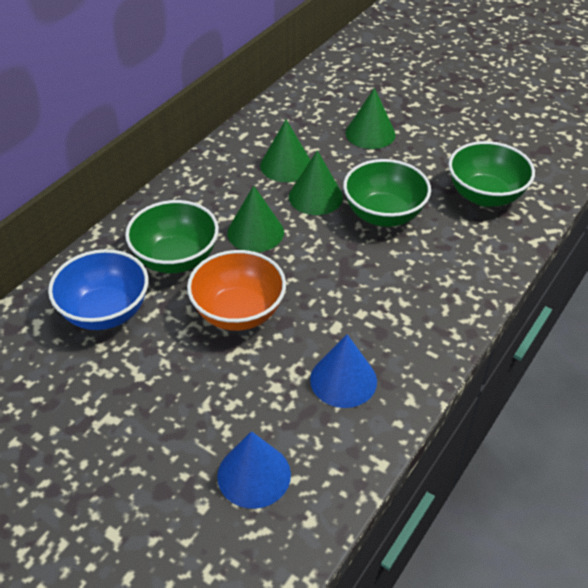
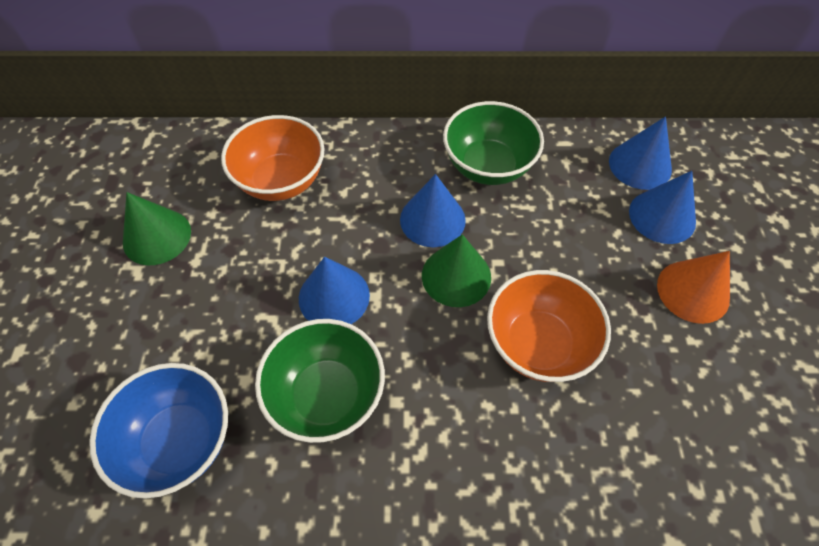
blue cone: [217,431,291,509] [310,334,377,408] = 2 -> [299,257,370,324] [400,174,466,247] [609,116,672,190] [629,171,696,244] = 4
green bowl: [125,200,219,273] [343,159,431,227] [448,141,535,207] = 3 -> [255,319,385,443] [443,101,544,185] = 2
green cone: [227,186,284,252] [260,120,310,182] [289,150,343,215] [346,88,396,149] = 4 -> [123,192,191,265] [422,234,491,307] = 2
orange bowl: [187,250,286,331] = 1 -> [221,115,325,201] [487,270,611,382] = 2
orange cone: none = 0 -> [657,251,730,324] = 1

